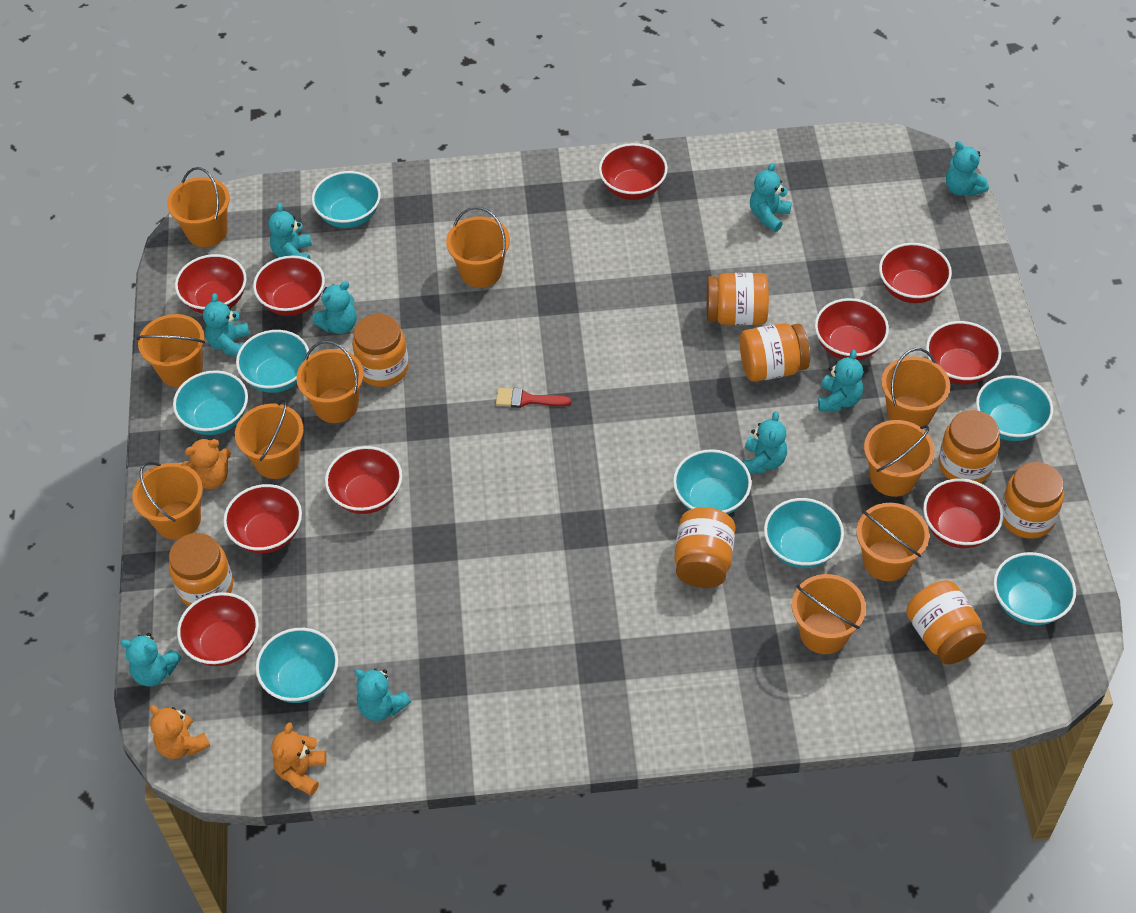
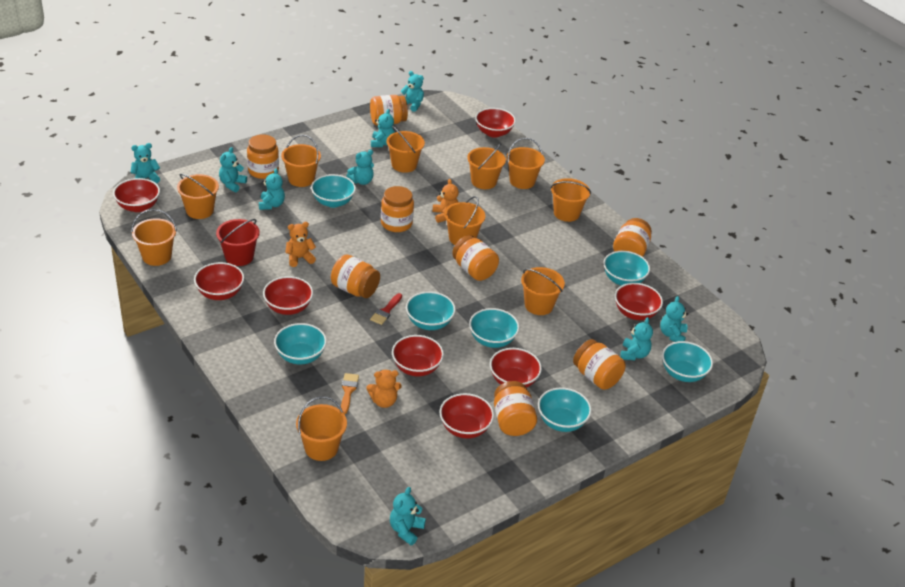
orange brush: none = 0 -> [341,373,359,414] = 1
red bowl: [175,254,247,314] [177,592,259,666] [223,484,302,553] [253,255,325,316] [325,446,402,514] [599,143,668,200] [815,298,889,360] [879,243,952,303] [923,478,1003,548] [926,321,1001,385] = 10 -> [113,178,160,212] [194,262,244,300] [263,276,313,315] [392,335,444,376] [439,393,494,438] [475,108,516,138] [490,348,542,388] [615,283,663,320] = 8
red bucket: none = 0 -> [216,219,260,266] = 1
turquoise bowl: [173,370,248,435] [236,330,310,393] [256,628,338,703] [312,171,381,228] [673,449,751,514] [764,498,844,568] [976,375,1053,441] [993,552,1076,625] = 8 -> [274,323,327,364] [311,174,356,208] [406,291,456,330] [469,308,519,348] [538,387,592,432] [603,251,650,286] [662,341,713,382] = 7

